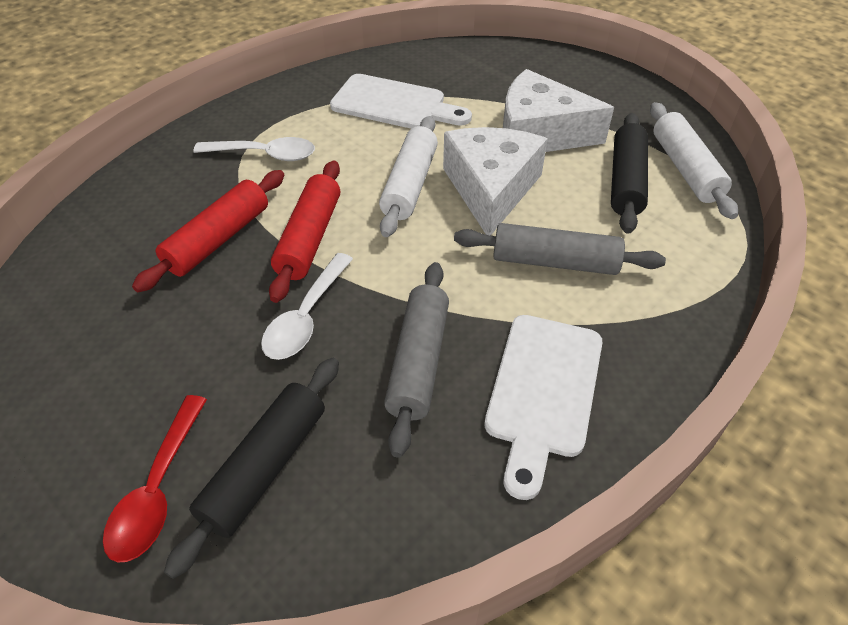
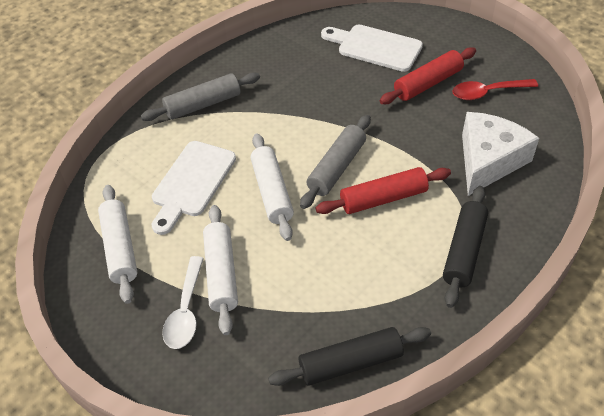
white cheese: [443,127,548,236] [503,69,614,152] = 2 -> [462,112,539,196] = 1
white rolling pin: [379,116,438,237] [650,102,738,219] = 2 -> [98,185,138,304] [203,205,238,335] [251,134,294,241] = 3
white spoon: [193,137,315,161] [261,253,353,360] = 2 -> [162,256,204,349] = 1

